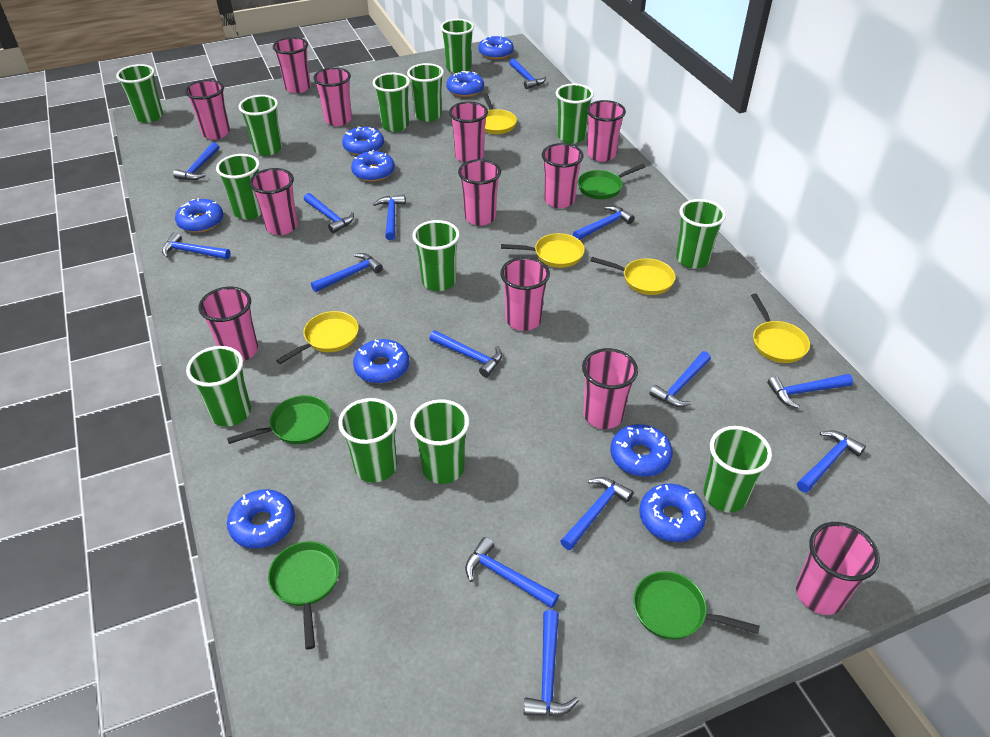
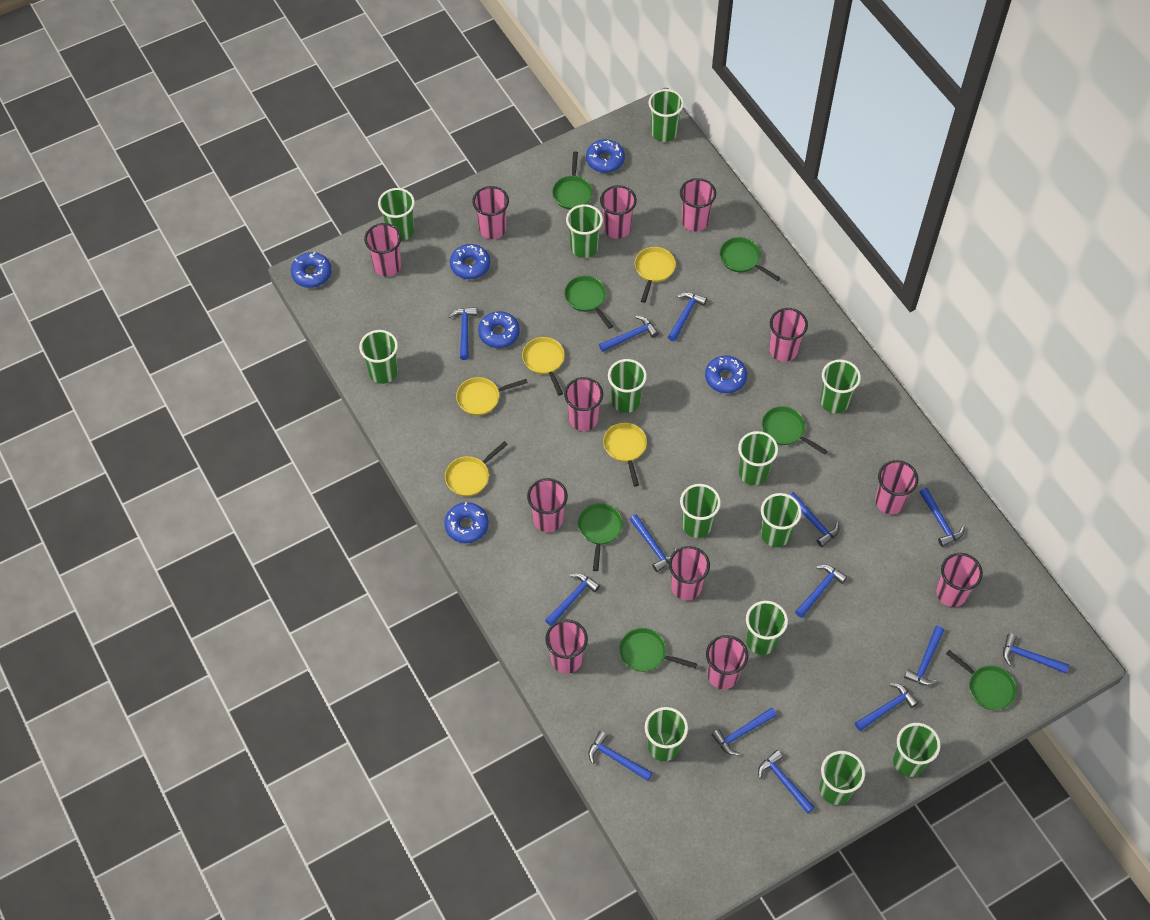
blue donut: [175,198,223,233] [227,489,295,549] [342,127,384,155] [351,150,395,182] [353,339,409,384] [446,71,484,97] [478,36,514,59] [611,424,673,477] [639,484,706,542] = 9 -> [291,252,332,288] [444,502,489,543] [450,244,490,279] [478,311,520,348] [586,139,625,173] [705,355,747,393] = 6
green pan: [227,395,331,444] [268,541,340,650] [578,164,645,199] [633,571,760,640] = 4 -> [552,151,593,210] [564,276,613,329] [578,503,623,571] [619,628,697,672] [720,237,780,281] [762,406,828,455] [946,650,1017,710] = 7

